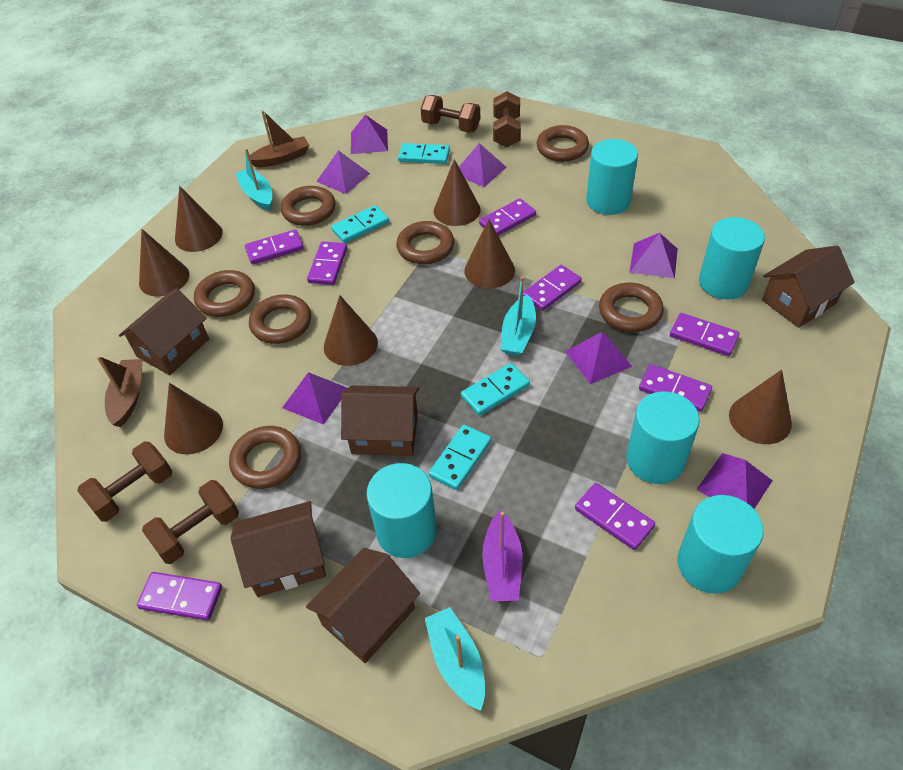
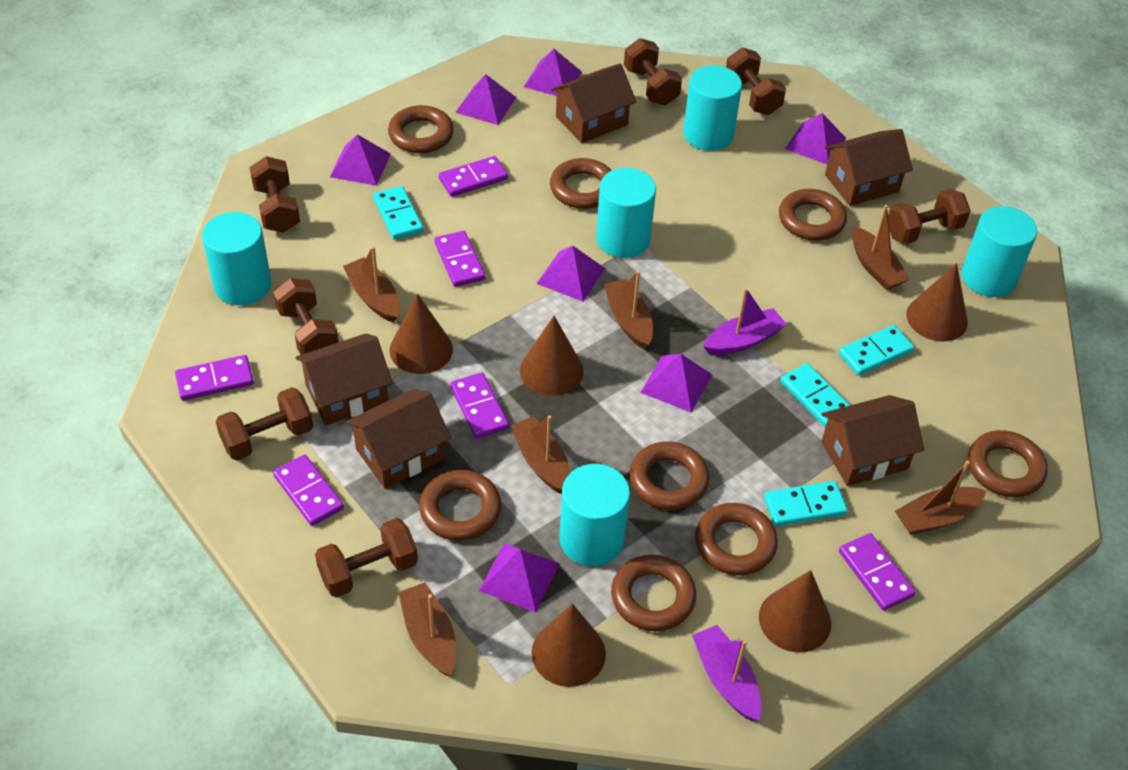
brown boat: [97,356,143,427] [249,110,309,167] = 2 -> [343,246,400,323] [398,583,456,676] [511,415,570,494] [604,271,653,349] [852,205,910,290] [895,461,986,535] = 6
brown cone: [139,229,189,296] [164,383,223,455] [175,186,223,252] [324,295,378,366] [434,159,481,226] [464,220,515,289] [729,370,792,444] = 7 -> [389,294,453,374] [520,316,584,396] [532,603,606,687] [759,570,831,653] [906,263,968,341] = 5
brown dumbbell: [77,441,172,522] [142,480,239,564] [421,95,480,133] [493,91,521,147] = 4 -> [216,387,313,461] [250,156,300,233] [273,278,338,355] [315,518,418,598] [624,38,682,105] [726,48,786,115] [888,189,971,244] = 7
brown ring: [194,270,255,317] [229,426,301,489] [249,294,311,344] [281,186,336,226] [396,221,454,264] [536,125,589,162] [599,283,664,332] = 7 -> [388,105,454,154] [419,470,501,541] [550,158,612,209] [611,554,696,631] [629,441,709,510] [695,503,778,575] [779,189,847,241] [968,430,1048,497] = 8
purple boat: [482,510,523,601] = 1 -> [692,625,762,721] [703,288,787,355] = 2
purple domino: [137,572,222,621] [245,230,304,265] [307,242,347,285] [479,198,536,236] [523,265,582,311] [575,483,655,550] [639,364,712,412] [670,313,740,356] = 8 -> [175,355,254,401] [273,454,344,526] [434,231,485,287] [439,156,508,197] [450,373,509,439] [839,533,916,611] = 6
turquoise boat: [235,148,272,211] [425,607,485,711] [500,277,536,356] = 3 -> none = 0

